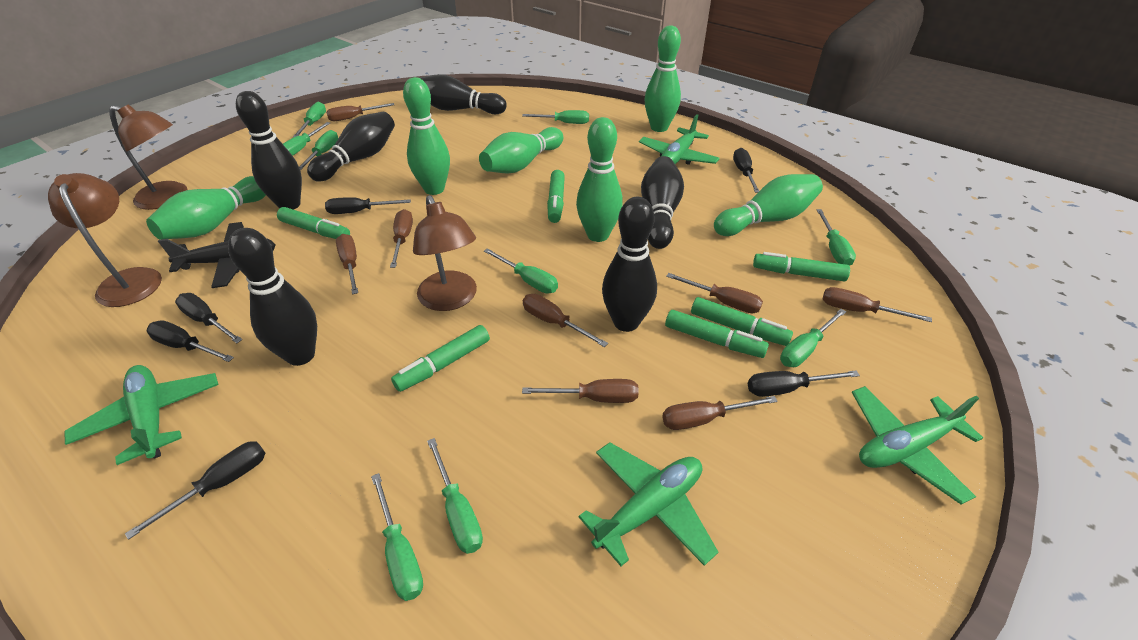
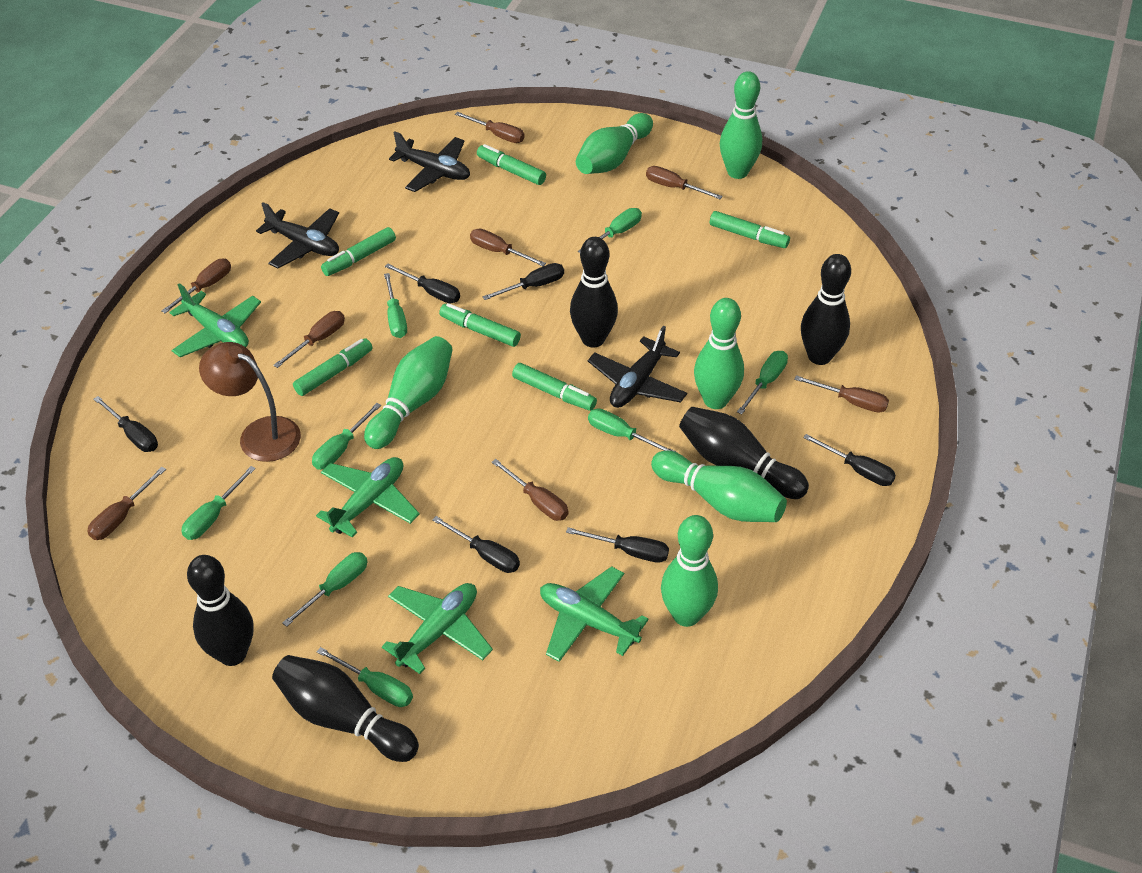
black bowling pin: [228,228,317,366] [236,91,302,210] [307,112,395,182] [419,74,507,114] [602,197,657,332] [641,156,684,249] = 6 -> [187,555,253,666] [272,655,419,762] [570,237,618,347] [679,407,809,499] [801,254,851,365] = 5
black plane: [158,222,276,288] = 1 -> [256,202,339,268] [389,131,470,192] [588,325,687,408] = 3
brown lamp: [48,173,162,307] [109,104,188,210] [413,195,477,311] = 3 -> [199,342,301,462] = 1
green screwdriver: [283,122,330,156] [293,102,326,137] [299,130,338,170] [371,473,423,601] [427,438,483,554] [484,248,558,293] [522,110,589,124] [780,309,846,367] [817,209,856,266] = 9 -> [181,466,256,540] [282,552,368,627] [312,403,381,470] [317,647,413,707] [384,273,407,338] [578,208,642,253] [588,408,676,452] [737,351,788,414] = 8

